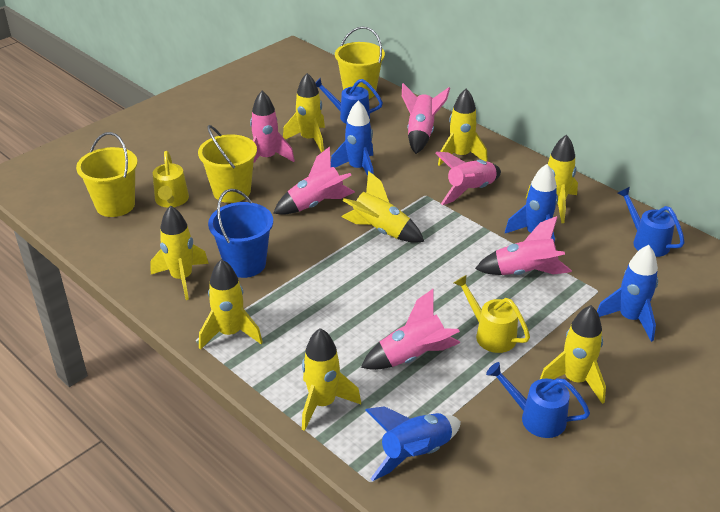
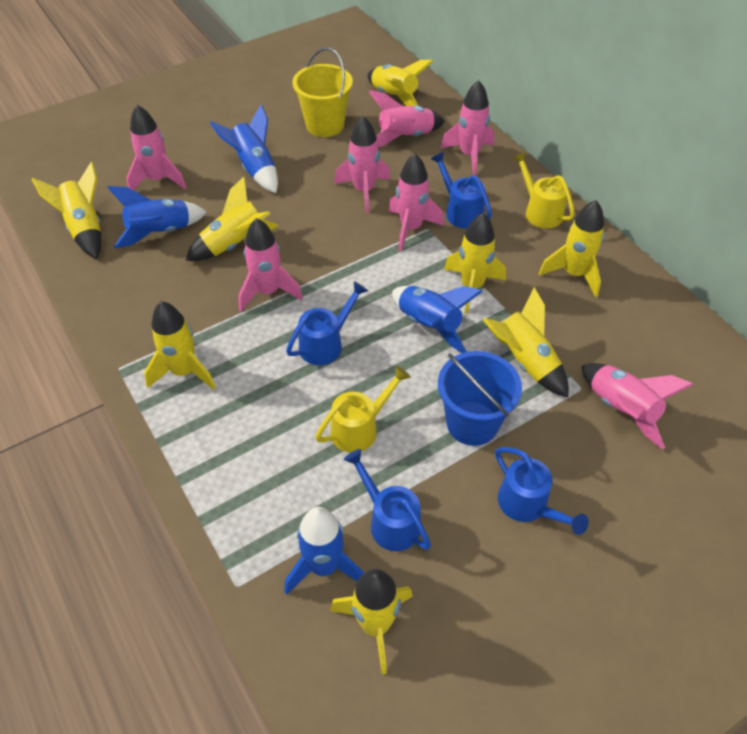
blue watering can: [315,78,383,123] [486,362,590,438] [617,187,685,257] = 3 -> [286,281,368,365] [344,449,431,551] [431,152,492,229] [495,447,589,535] = 4
pink rocket: [250,91,295,164] [273,147,355,215] [361,289,460,370] [402,83,450,154] [435,152,501,205] [475,216,572,275] = 6 -> [126,105,186,190] [238,218,303,311] [334,116,390,213] [369,90,445,147] [389,154,444,251] [441,80,494,176] [582,363,694,450] = 7
yellow bucket: [76,132,138,217] [198,125,257,203] [335,26,385,99] = 3 -> [292,47,353,137] = 1

